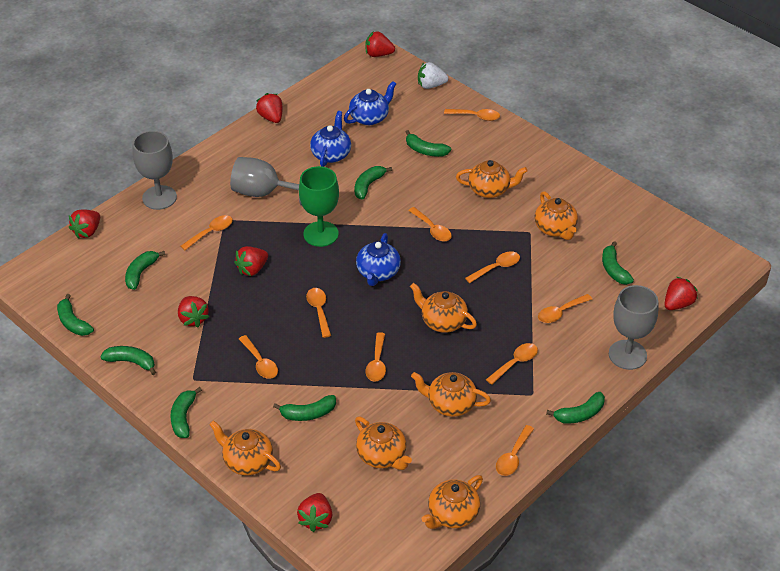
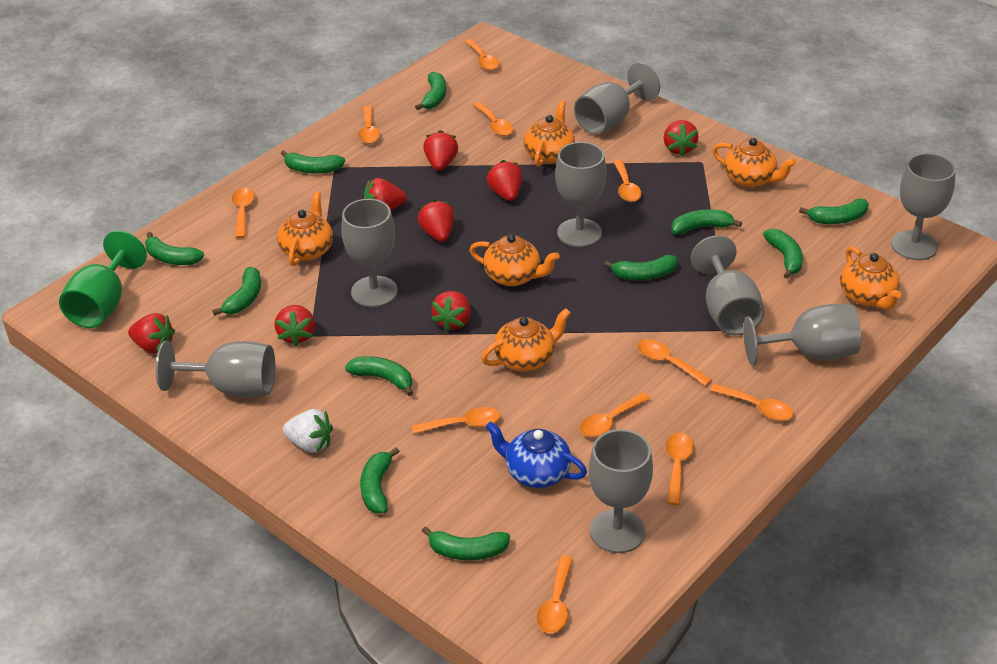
blue teapot: [310,111,351,167] [344,81,396,125] [356,233,401,286] = 3 -> [485,421,587,488] = 1
green banana: [57,294,94,336] [100,346,156,375] [125,251,165,290] [170,387,202,438] [273,395,336,421] [355,166,392,200] [406,130,451,157] [546,392,605,424] [602,241,634,285] = 9 -> [145,232,204,265] [212,267,261,316] [281,150,345,174] [345,356,413,396] [360,447,400,513] [415,72,446,110] [422,526,510,560] [604,255,677,280] [671,209,742,235] [763,229,803,279] [799,198,869,224] = 11
grey goblet: [133,131,177,210] [230,157,302,206] [609,285,658,370] = 3 -> [156,341,275,397] [341,199,398,307] [555,142,606,247] [574,62,660,135] [589,429,653,553] [691,235,765,335] [743,304,861,366] [891,153,956,260] = 8
orange spoon: [180,215,233,250] [239,335,278,379] [306,288,331,338] [366,332,386,382] [408,207,452,241] [444,109,500,121] [465,251,520,283] [486,343,538,385] [496,425,534,476] [538,294,592,323] = 10 -> [232,188,255,238] [358,105,380,144] [412,407,500,434] [465,39,500,70] [473,101,514,136] [536,556,573,633] [580,392,651,437] [613,160,641,202] [637,339,712,386] [666,433,693,505] [709,383,794,421] = 11
orange teapot: [209,420,281,475] [355,417,412,470] [410,283,477,333] [411,372,491,417] [422,475,483,529] [456,160,528,198] [534,191,578,240] = 7 -> [277,191,333,266] [469,234,560,286] [481,308,571,371] [524,101,575,167] [712,138,796,188] [840,247,902,310] = 6
red strawberry: [69,209,100,239] [178,296,209,327] [234,246,268,276] [256,93,282,123] [297,493,332,532] [365,31,395,57] [664,277,698,310] = 7 -> [128,313,175,354] [275,305,315,346] [364,178,407,210] [418,200,454,242] [423,130,458,171] [431,291,471,332] [487,160,522,201] [664,120,699,156] = 8

